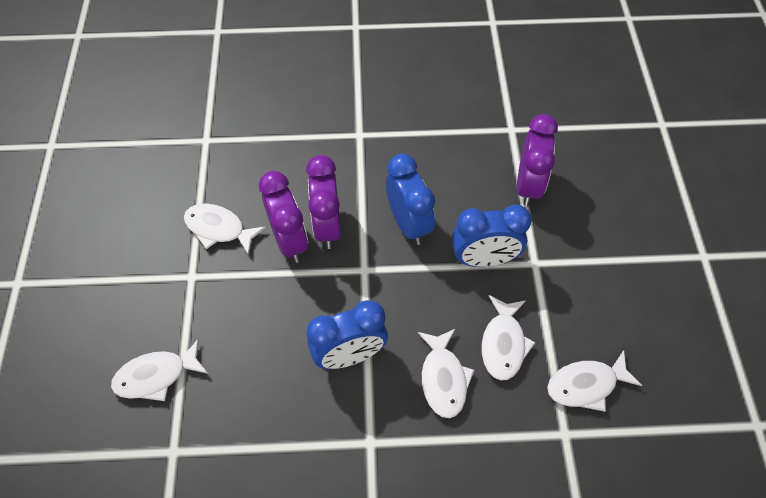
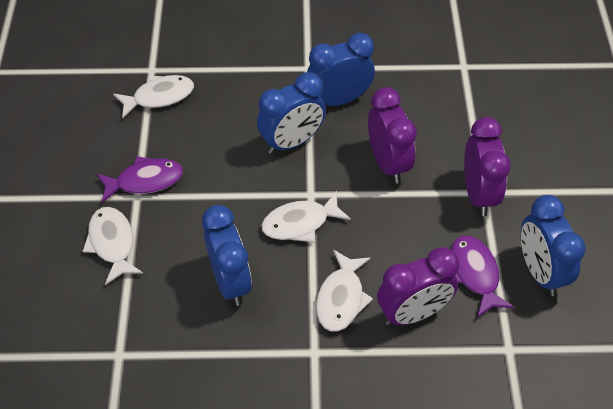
blue clock: [306,300,388,369] [386,153,435,245] [452,205,532,267] = 3 -> [202,205,252,306] [257,72,326,154] [307,33,375,106] [521,195,586,296] = 4
purple fish: none = 0 -> [96,156,183,203] [451,236,514,318] = 2
white fish: [111,339,208,401] [184,204,266,255] [418,329,474,418] [482,295,535,381] [547,350,642,412] = 5 -> [83,207,143,285] [113,75,194,119] [261,191,351,242] [316,250,373,331] = 4

